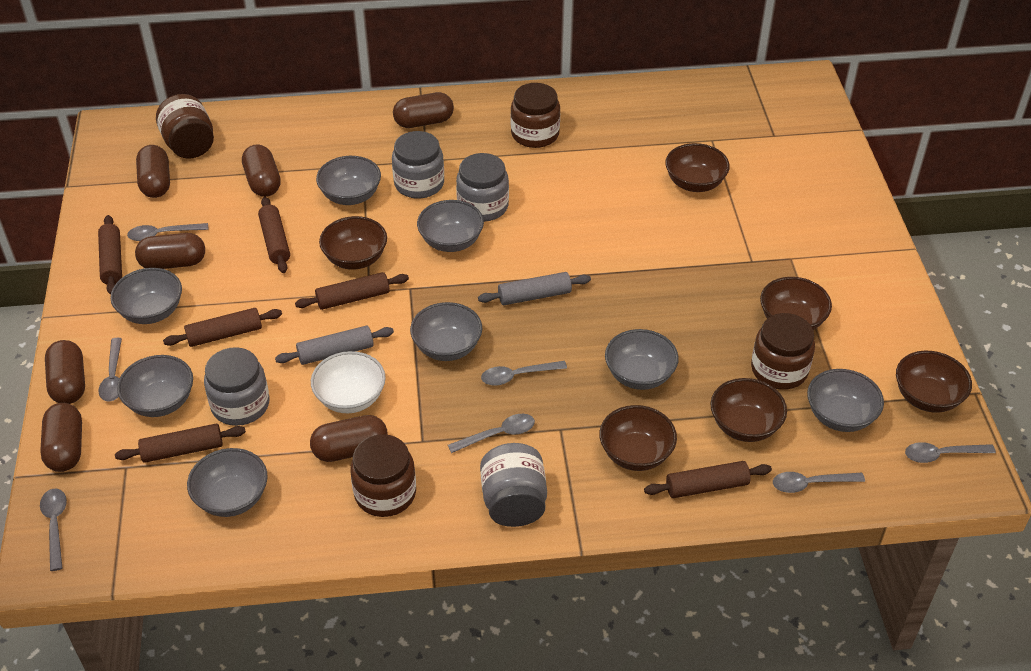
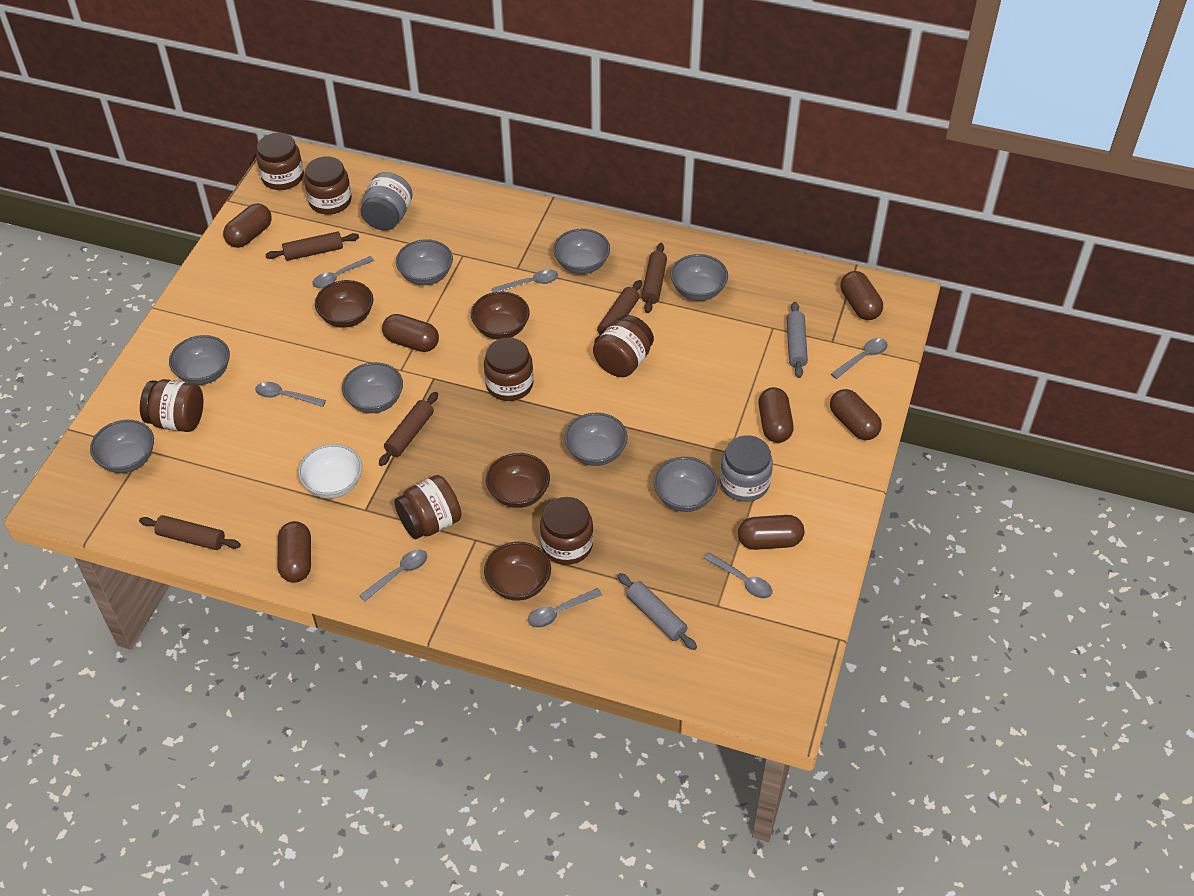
brown bowl: [319,216,387,270] [599,405,677,471] [665,143,730,192] [710,378,787,442] [760,277,832,330] [896,351,972,413] = 6 -> [315,280,373,328] [471,292,530,339] [484,542,551,601] [486,453,550,508] = 4
brown jar: [156,94,214,159] [350,434,416,517] [511,83,560,148] [751,313,815,390] = 4 -> [140,379,203,432] [256,133,304,190] [304,156,352,215] [394,475,462,539] [484,338,533,401] [540,497,593,565] [593,315,654,377] = 7
brown rolling pin: [98,215,122,295] [115,424,246,463] [163,308,282,347] [258,197,290,273] [295,272,409,310] [644,461,772,498] = 6 -> [139,515,241,550] [265,232,359,261] [379,392,438,466] [595,280,642,342] [641,243,667,313] = 5
grey jar: [204,347,270,426] [392,131,444,199] [456,153,509,222] [480,443,547,527] = 4 -> [360,172,413,231] [720,435,773,502] = 2

